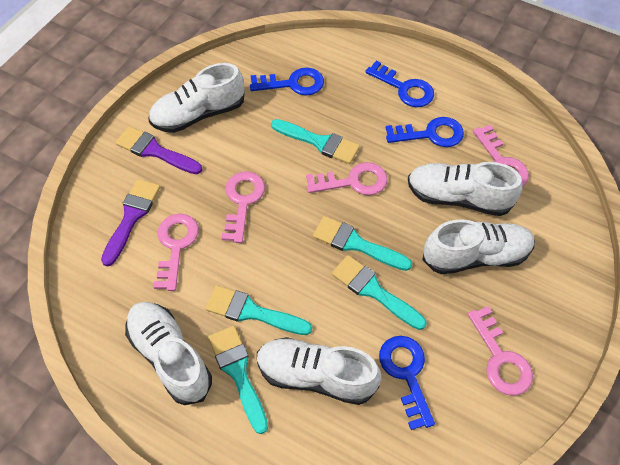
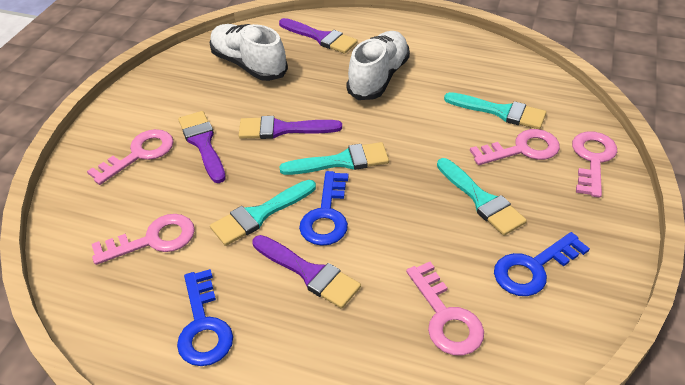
blue key: [250,67,324,95] [365,60,434,107] [379,336,435,430] [386,117,464,147] = 4 -> [177,269,233,366] [299,171,348,246] [494,232,590,296] = 3
purple brush: [101,179,160,267] [115,126,202,174] = 2 -> [178,111,226,183] [239,116,342,139] [252,235,361,309] [279,18,358,54] = 4
turquoise brush: [205,285,312,335] [208,326,268,434] [271,119,360,164] [313,216,412,271] [332,255,427,330] = 5 -> [210,180,316,246] [279,142,389,175] [437,158,527,236] [444,92,546,129] = 4
white shoe: [125,302,212,405] [148,63,245,133] [257,337,381,405] [408,162,522,216] [422,219,535,274] = 5 -> [209,24,288,81] [346,31,410,100] = 2

